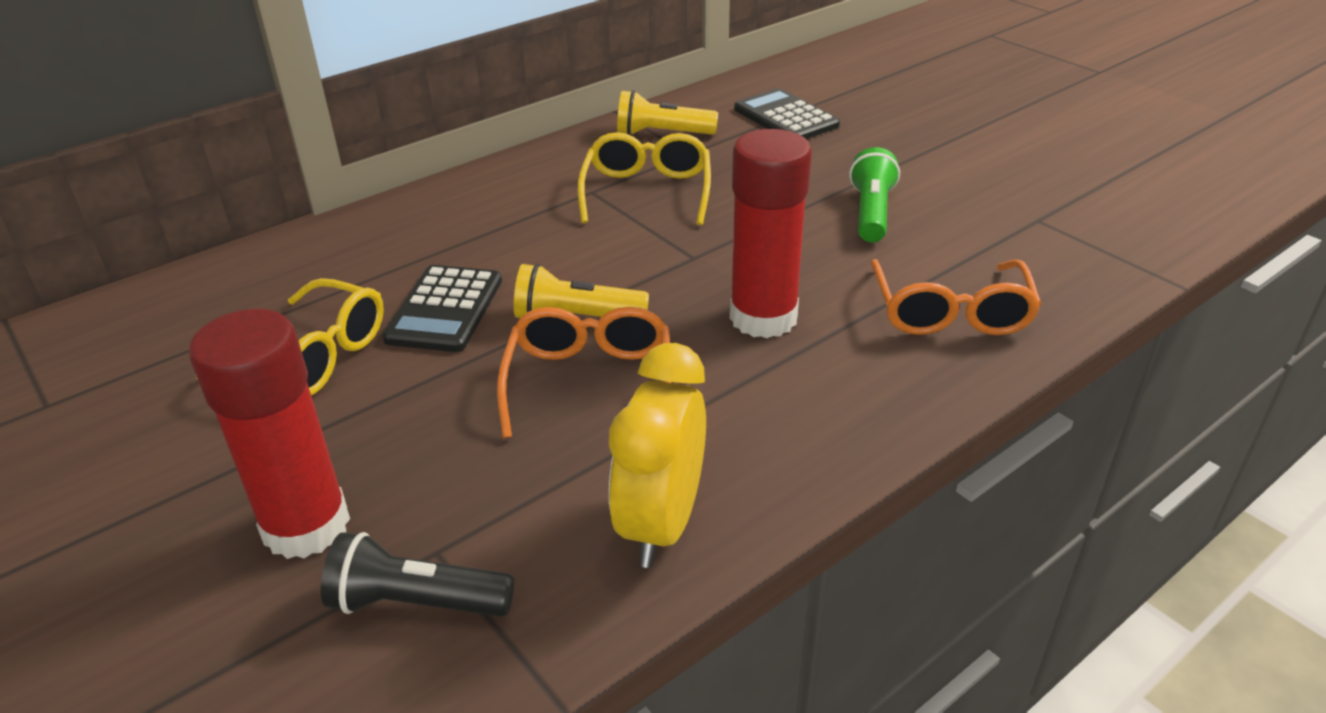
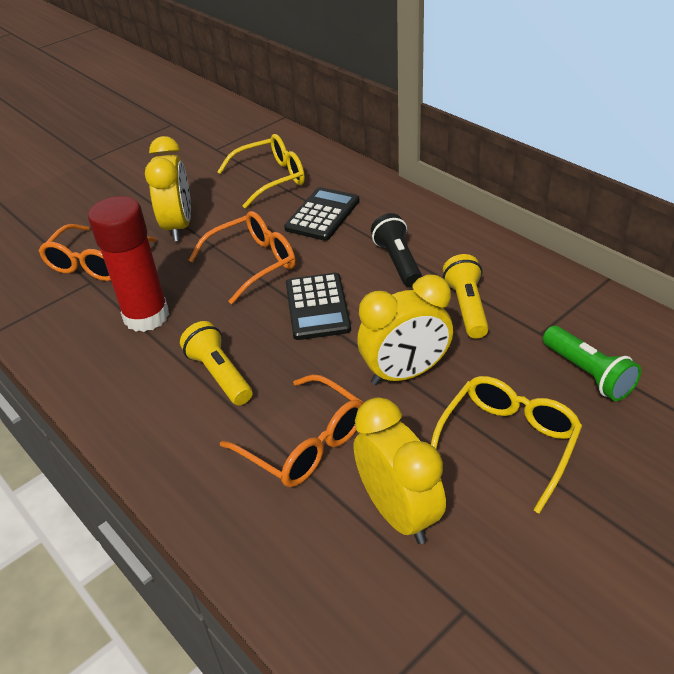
orange glasses: [497,307,672,438] [871,259,1042,335] = 2 -> [39,224,157,281] [189,211,296,304] [220,374,364,487] = 3
red glue stick: [189,309,350,559] [730,129,812,338] = 2 -> [88,196,169,332] = 1
yellow clock: [609,343,706,568] = 1 -> [145,136,191,241] [354,397,446,544] [357,275,453,385] = 3

